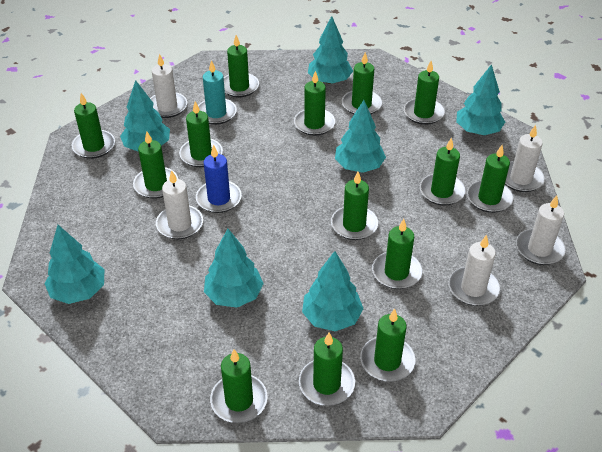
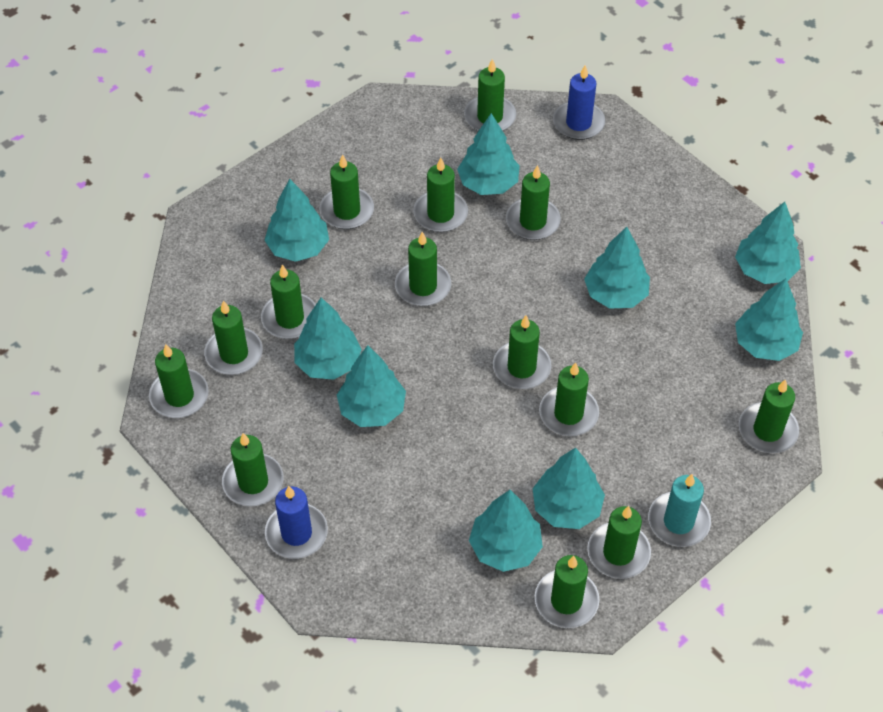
blue candle: [196,144,242,213] = 1 -> [265,486,328,559] [553,65,605,140] = 2
turquoise tree: [44,225,104,304] [120,80,170,152] [204,229,264,308] [302,251,363,332] [308,16,353,84] [335,100,386,173] [456,64,505,135] = 7 -> [264,179,329,262] [294,297,362,380] [337,345,406,427] [457,113,520,195] [469,490,543,572] [533,447,605,529] [584,227,650,309] [735,202,801,284] [735,278,803,361] = 9
white candle: [150,54,187,118] [156,170,203,239] [449,235,500,306] [505,125,545,192] [516,195,566,265] = 5 -> none = 0

